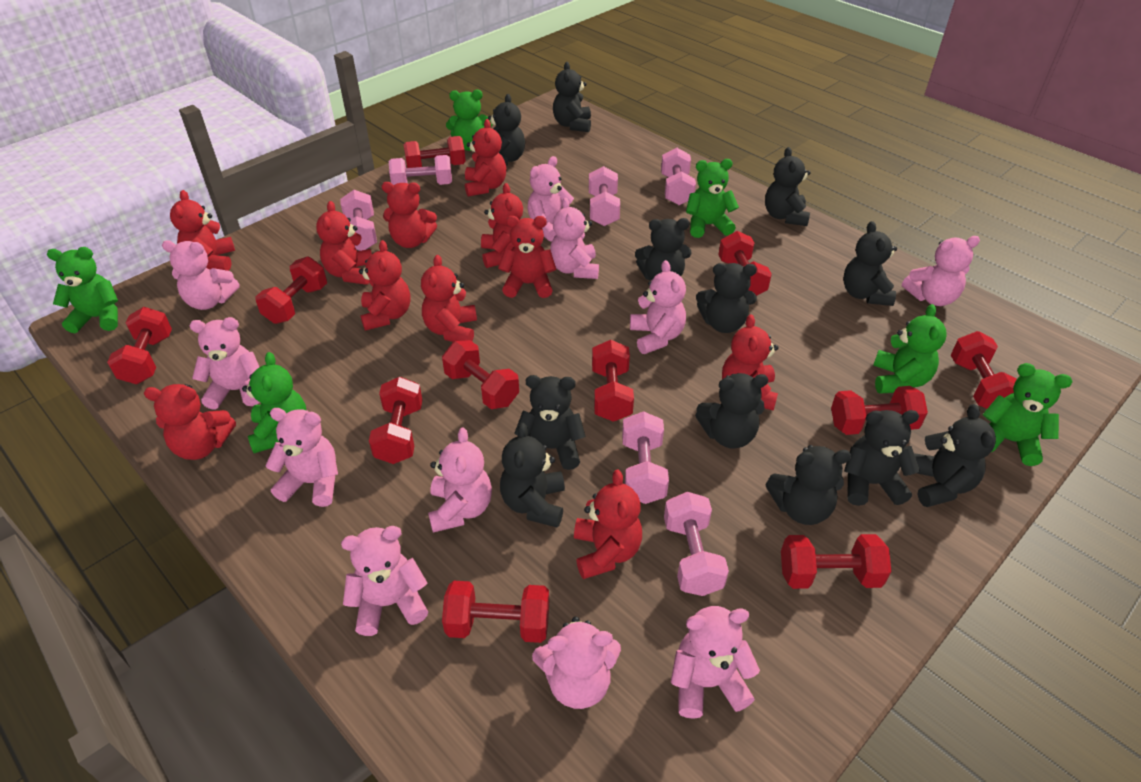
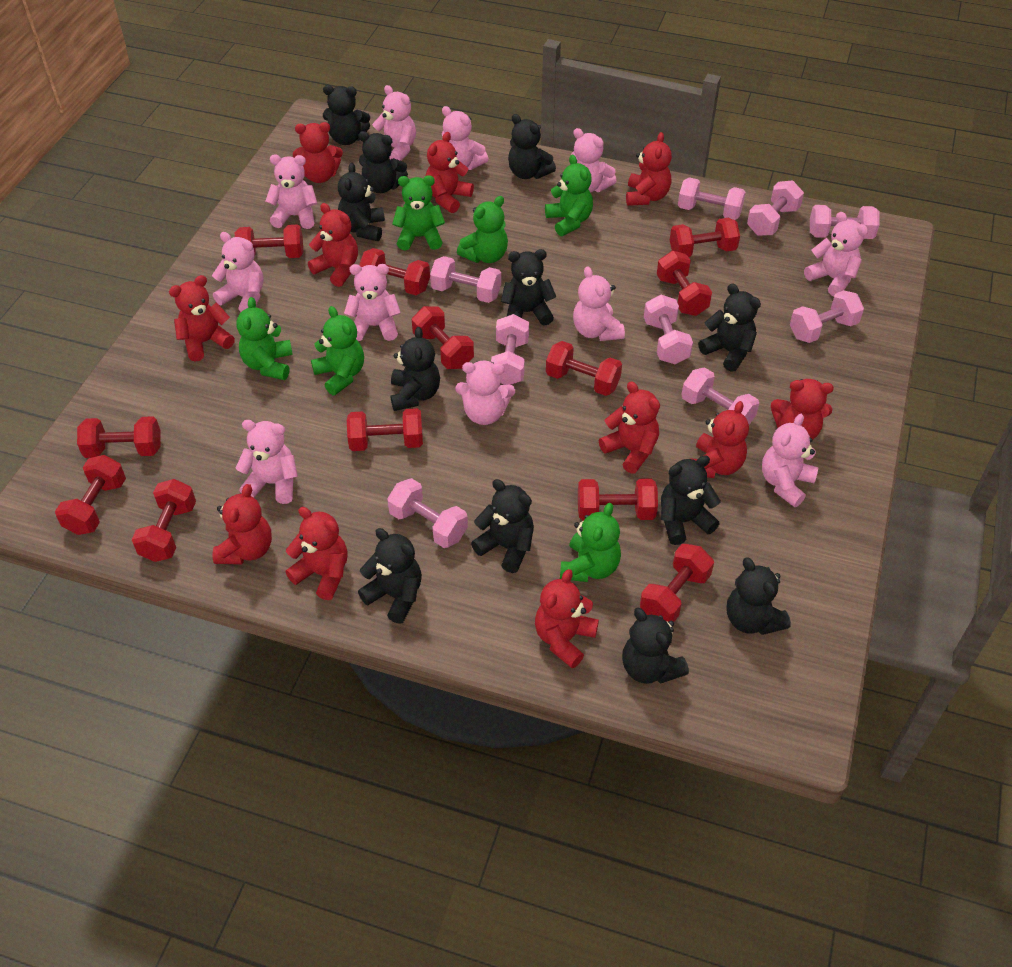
pink dumbbell: [340,190,377,251] [389,155,452,185] [589,166,620,226] [622,411,669,504] [661,148,696,205] [664,492,729,596] = 6 -> [387,478,468,548] [430,256,501,303] [491,314,529,385] [644,295,693,364] [678,177,746,220] [682,367,759,425] [747,180,804,236] [790,290,864,343] [810,205,879,239] = 9
red dumbbell: [107,307,172,384] [255,256,327,324] [369,377,422,464] [404,136,466,168] [442,340,519,409] [442,581,549,643] [592,340,634,422] [718,231,772,296] [781,534,891,589] [831,386,928,435] [951,331,1017,409] = 11 -> [55,455,126,535] [77,416,161,458] [131,479,196,562] [235,224,303,258] [347,408,423,451] [359,248,430,295] [412,306,474,369] [546,341,622,396] [578,479,658,521] [640,544,714,622] [657,251,712,316] [670,218,740,257] = 12

